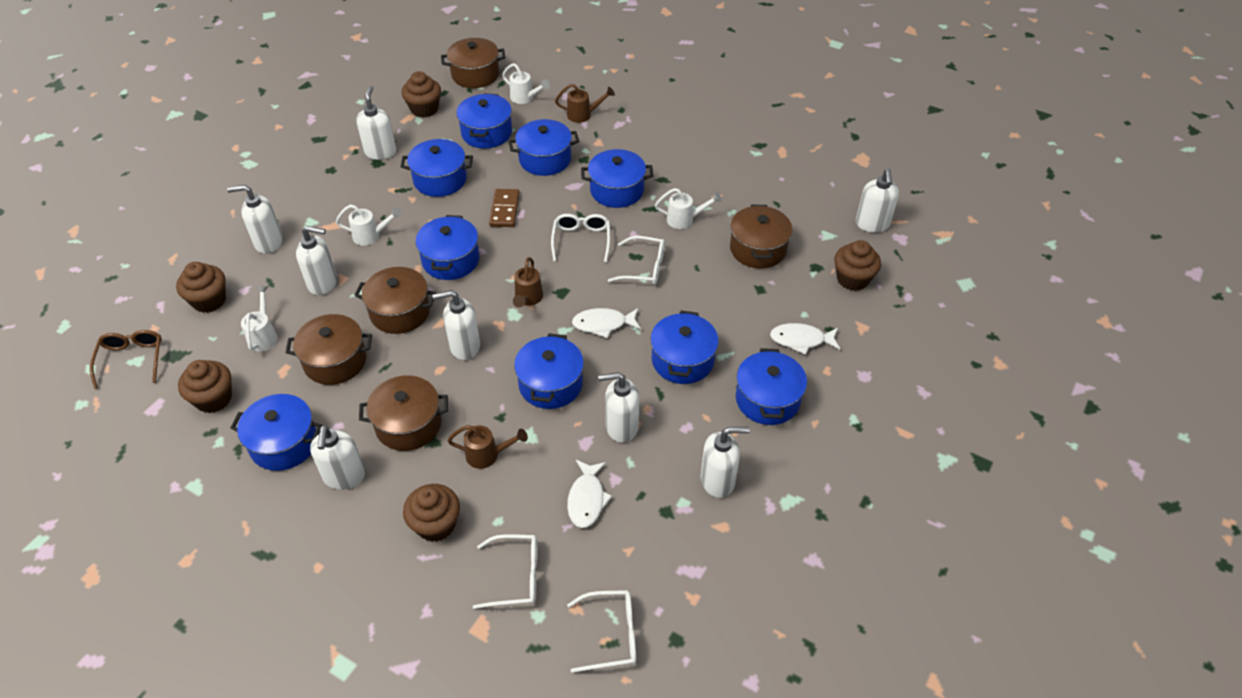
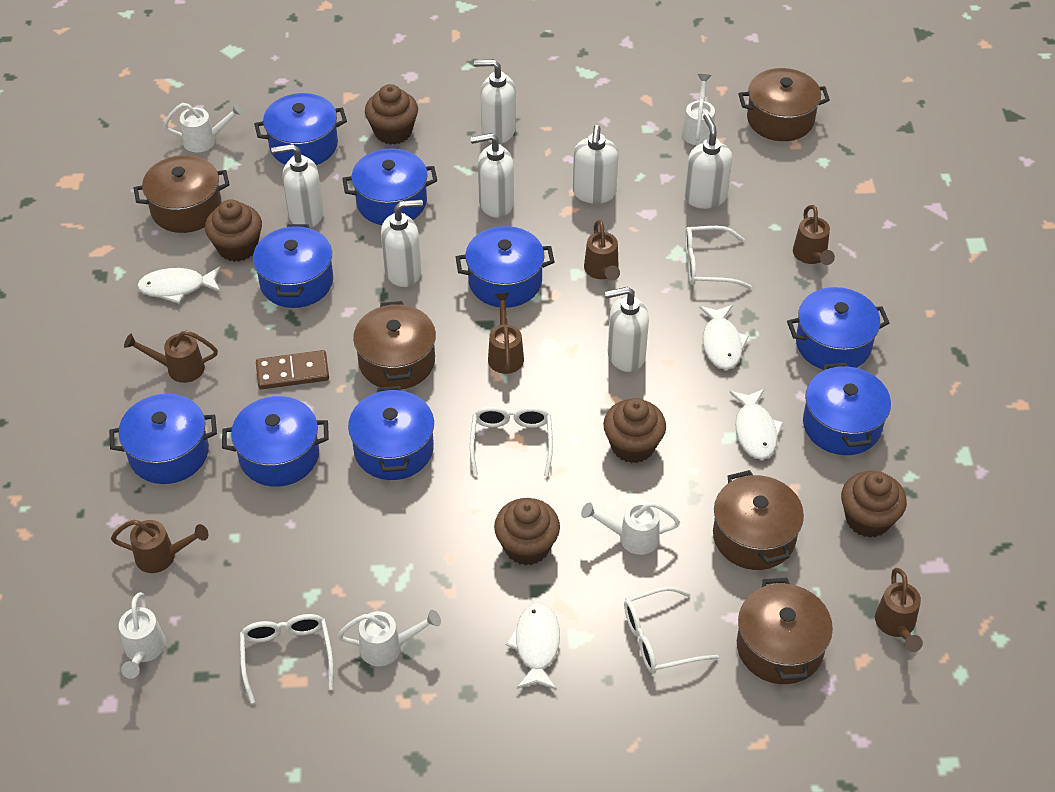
brown glasses: [90,330,162,389] = 1 -> none = 0
brown watering can: [447,425,528,469] [513,257,543,307] [555,84,615,123] = 3 -> [111,520,208,573] [124,330,218,383] [488,293,524,374] [584,220,620,281] [793,205,835,265] [875,568,923,652] = 6
white fish: [567,460,612,528] [572,308,641,338] [770,323,840,355] = 3 -> [137,267,221,303] [505,602,560,690] [699,305,749,370] [730,389,783,459] = 4
white soap dispenser: [227,185,283,254] [296,226,337,295] [310,425,365,490] [356,86,396,160] [432,290,480,360] [598,372,639,443] [701,427,750,498] [856,168,899,233] = 8 -> [271,144,324,228] [381,200,423,287] [470,133,514,217] [474,60,516,144] [573,125,618,204] [605,287,649,372] [685,114,732,209] = 7
white watering can: [241,286,278,352] [336,204,402,246] [502,63,550,104] [655,188,722,229] = 4 -> [119,592,165,678] [163,103,244,152] [337,610,441,666] [581,502,680,555] [682,74,715,145] = 5

